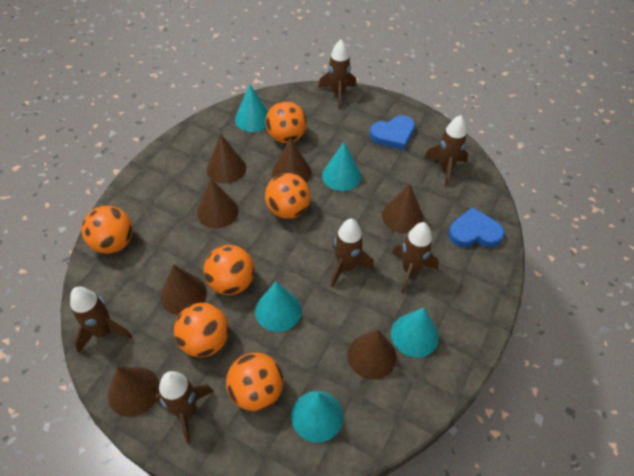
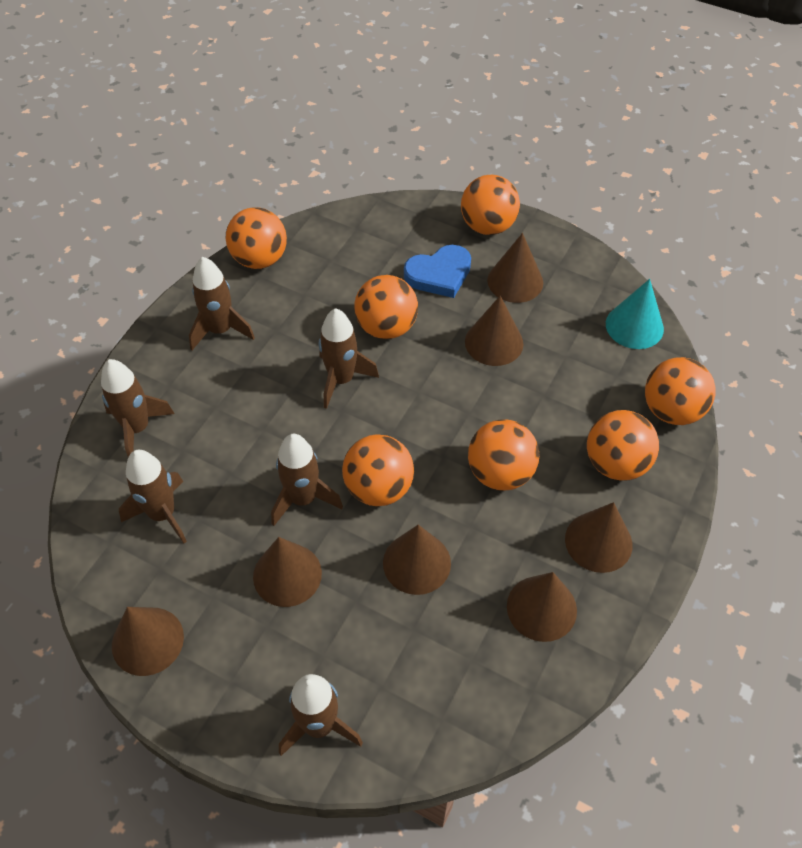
blue heart: [370,115,415,150] [448,207,504,247] = 2 -> [404,245,471,298] = 1
orange ball: [82,206,133,254] [174,303,229,357] [204,245,255,295] [226,353,283,411] [265,101,307,143] [265,173,311,219] = 6 -> [226,207,287,269] [342,434,414,506] [354,275,418,339] [461,175,520,235] [468,419,539,491] [587,410,659,481] [645,357,716,425] = 7
turquoise cone: [235,84,268,132] [255,282,302,332] [291,391,343,443] [322,142,361,191] [391,307,439,358] = 5 -> [606,279,664,349] = 1

